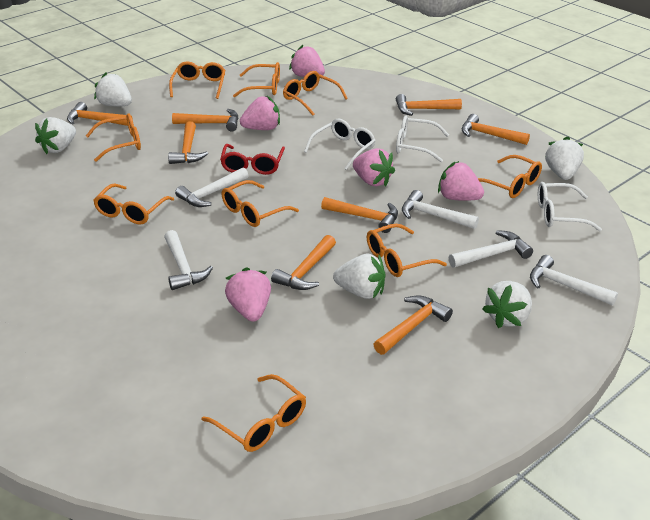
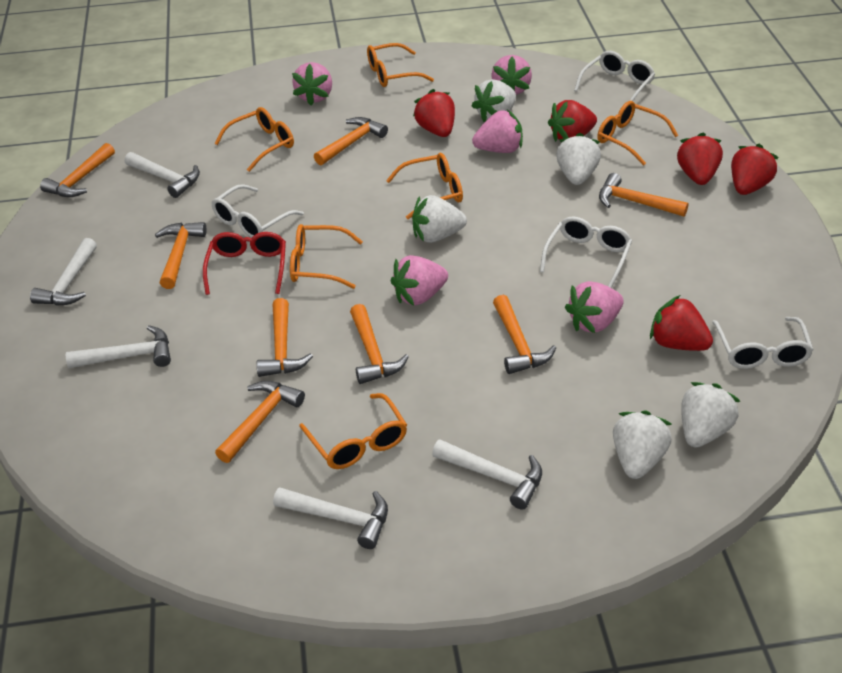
orange glasses: [86,113,141,162] [93,184,174,224] [169,61,225,99] [202,374,306,452] [222,180,299,227] [233,62,280,97] [283,71,348,115] [367,224,447,277] [478,155,542,198] = 9 -> [214,107,294,172] [290,224,363,289] [299,393,407,469] [367,43,434,87] [386,153,463,219] [597,101,679,166] = 6
red strawberry: none = 0 -> [413,89,455,137] [548,100,597,142] [650,295,713,351] [677,133,723,185] [731,144,779,195] = 5
white glasses: [304,119,376,170] [396,116,449,162] [538,182,602,231] = 3 -> [211,184,304,238] [540,216,632,288] [574,51,655,101] [712,317,814,369] = 4

